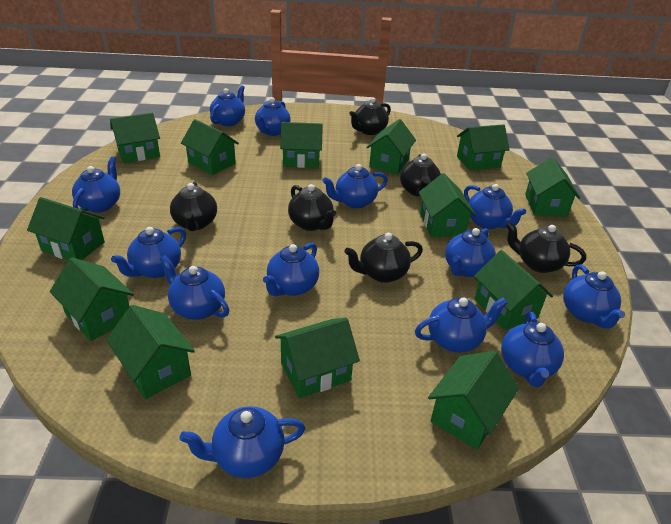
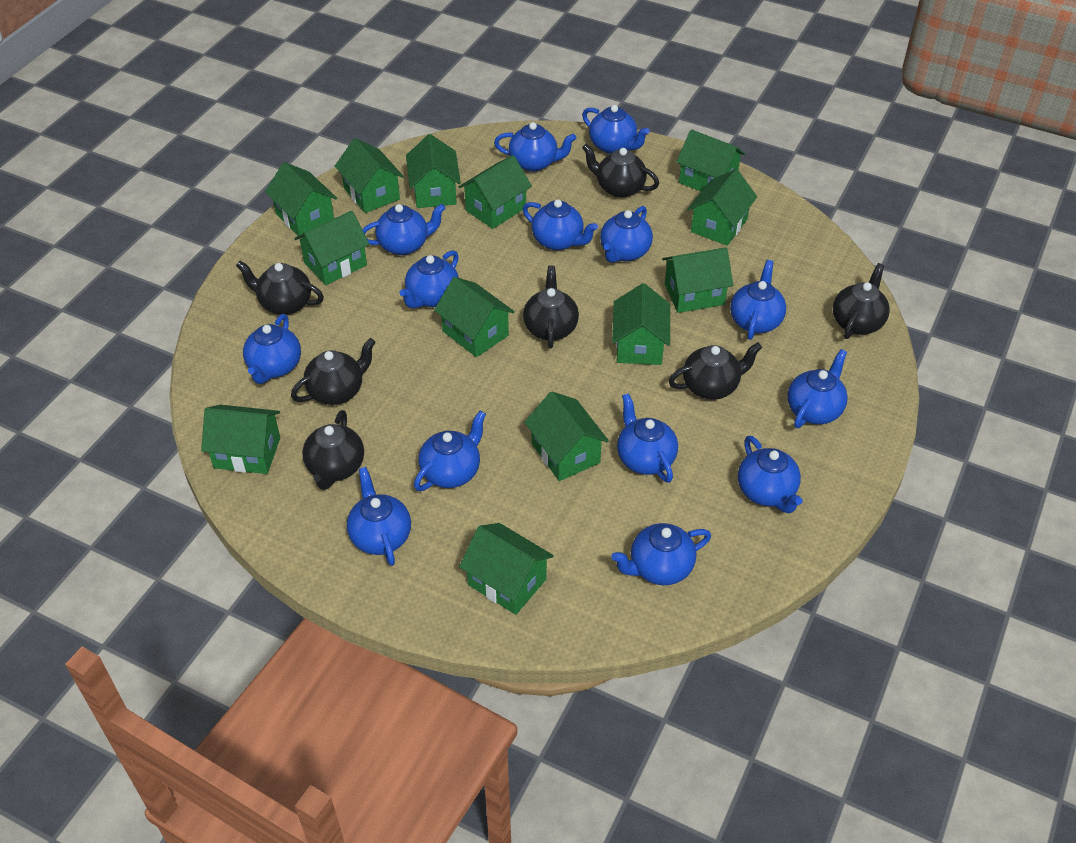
black teapot: [170,182,217,231] [288,184,336,231] [344,233,423,283] [349,97,391,135] [400,154,441,197] [506,221,586,273] = 6 -> [236,261,324,315] [291,338,376,405] [302,410,364,490] [523,265,579,348] [582,144,659,198] [669,342,762,400] [833,263,890,339] = 7
blue teapot: [72,157,120,213] [111,227,186,278] [160,255,229,320] [180,406,305,478] [210,85,245,126] [255,97,291,136] [263,243,319,296] [322,164,388,208] [415,297,508,352] [445,228,496,277] [464,184,526,229] [501,312,564,387] [563,264,625,328] = 13 -> [243,314,301,384] [347,467,411,566] [362,204,445,255] [399,250,459,309] [414,411,486,491] [494,122,576,172] [523,200,598,250] [582,105,650,154] [600,206,653,263] [611,523,711,585] [617,393,678,483] [730,260,786,340] [738,436,803,513] [787,349,848,428] = 14

